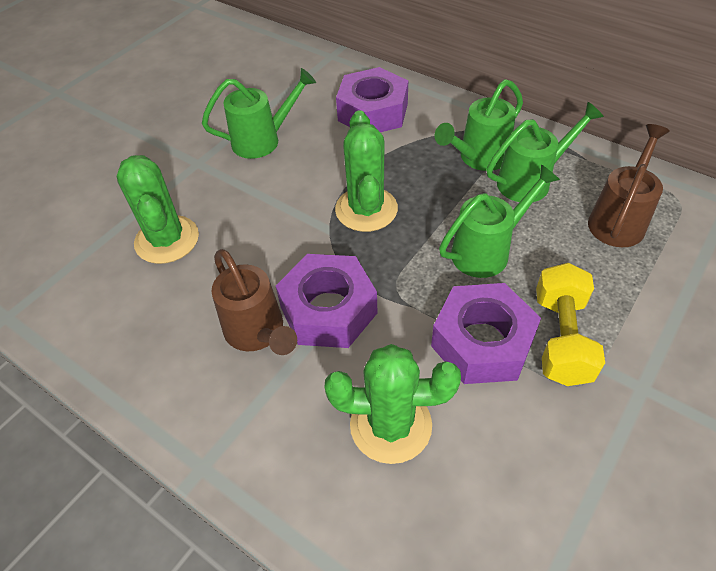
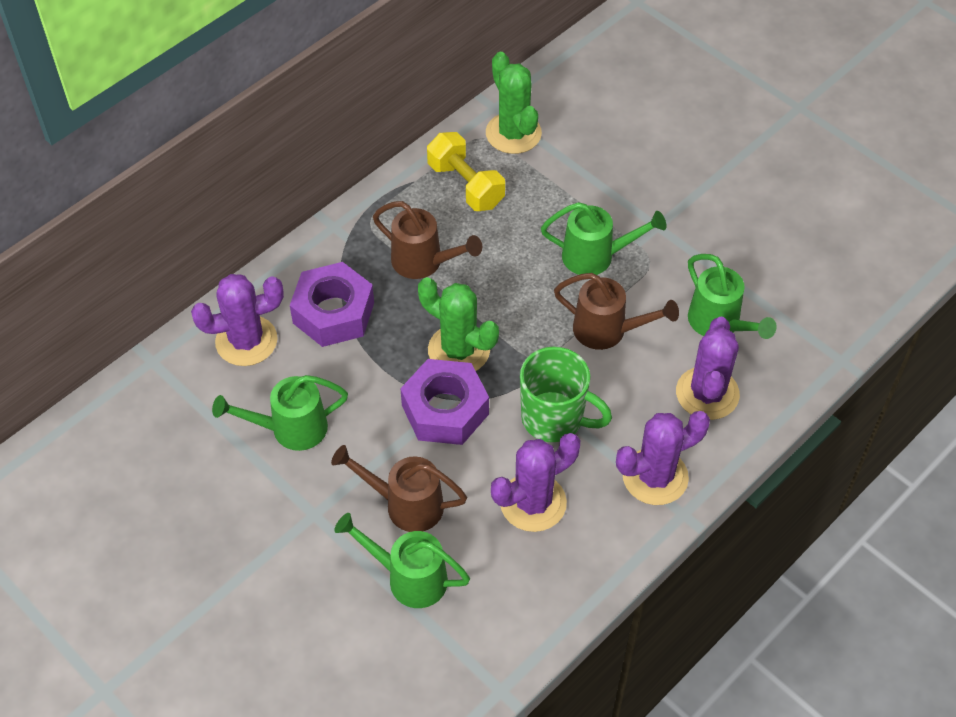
brown watering can: [212,249,297,355] [588,124,670,247] = 2 -> [331,445,467,532] [373,201,482,279] [554,273,679,350] = 3
green cactus: [116,155,199,264] [325,344,461,464] [335,110,398,232] = 3 -> [418,277,499,371] [486,52,542,154] = 2
green mug: none = 0 -> [520,347,612,442] = 1
purple cactus: none = 0 -> [191,274,284,366] [491,433,580,532] [616,411,710,505] [676,317,740,420] = 4
purple nut: [276,254,377,348] [336,67,408,132] [431,283,541,384] = 3 -> [290,262,374,347] [400,359,489,445] = 2

